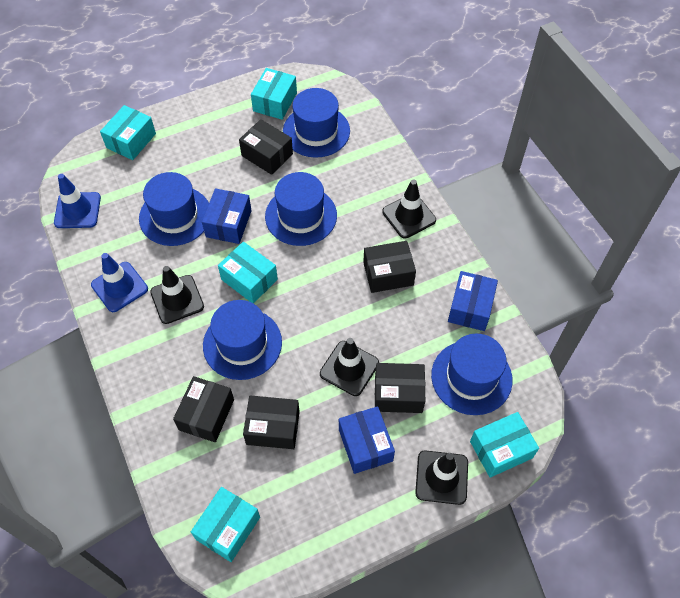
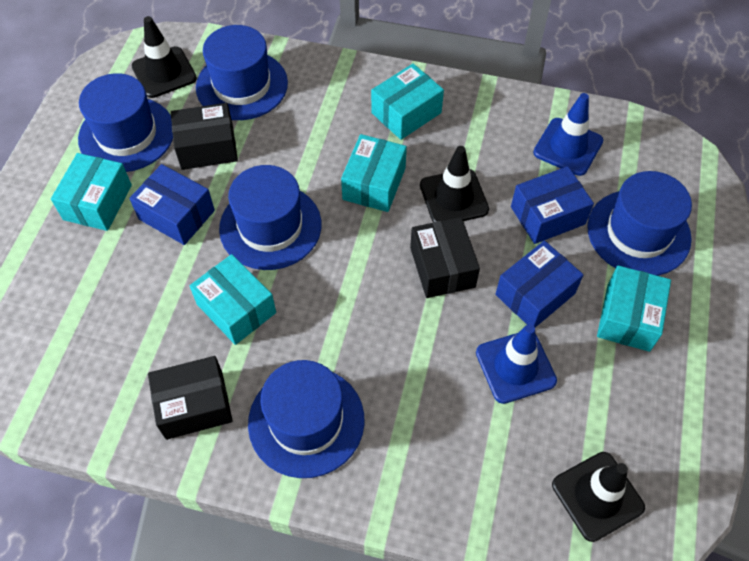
black box: [173,376,234,442] [239,119,293,175] [243,395,300,449] [363,241,416,293] [375,363,425,413] = 5 -> [148,356,233,440] [171,103,238,170] [410,217,480,298] = 3
black traffic cone: [150,266,204,324] [320,338,379,396] [382,179,436,239] [415,450,468,505] = 4 -> [132,16,197,98] [420,146,489,222] [552,452,645,542] = 3

